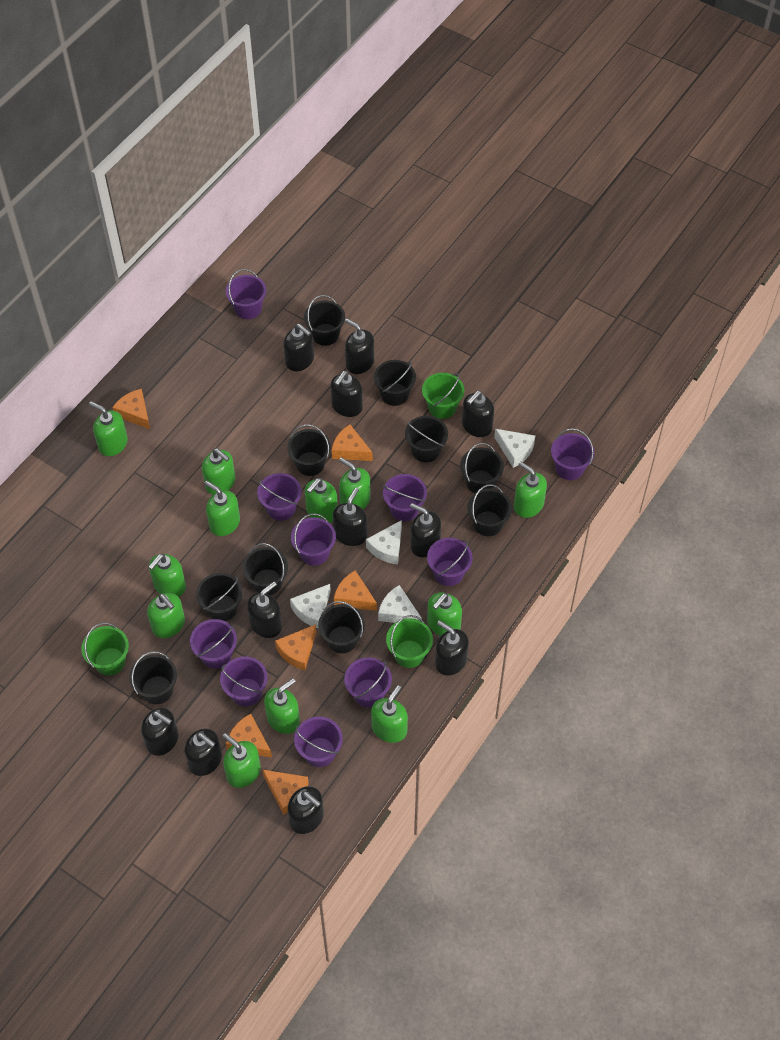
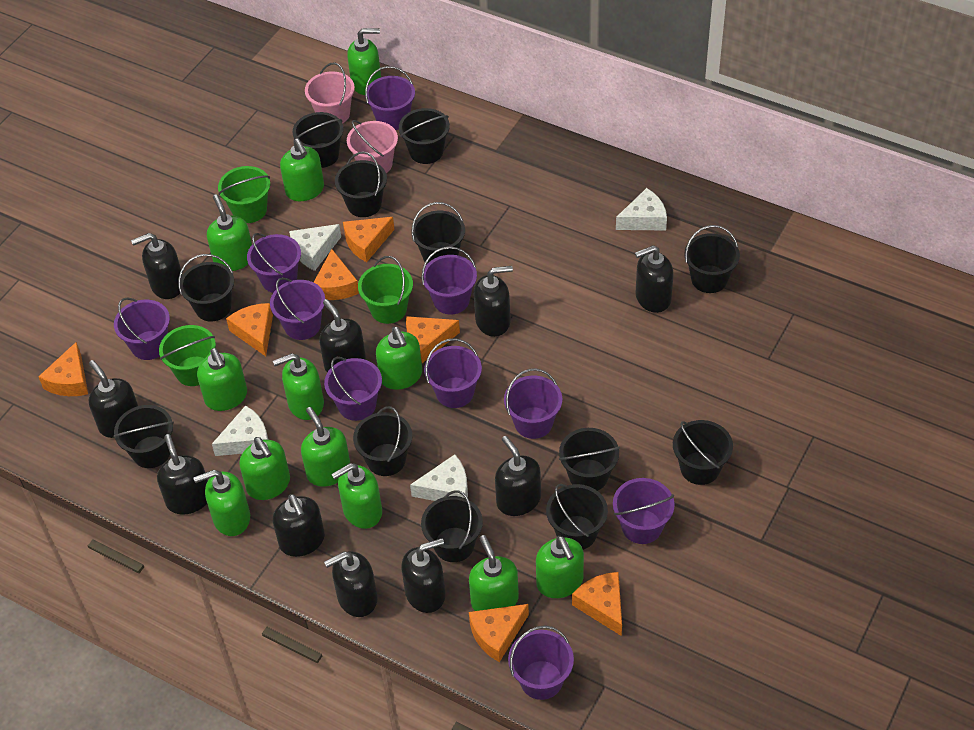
black bucket: [129,651,177,704] [196,573,242,621] [242,543,288,595] [287,424,331,476] [304,295,345,346] [318,601,365,653] [374,360,416,406] [405,416,448,462] [460,443,504,493] [467,484,512,536] = 10 -> [113,405,174,468] [178,254,234,321] [293,112,344,168] [335,151,387,217] [353,406,412,476] [399,108,450,164] [411,202,465,264] [421,491,483,562] [546,484,608,550] [559,428,620,491] [673,420,733,485] [684,225,740,293] = 12
black soap dispenser: [141,708,178,756] [185,728,222,776] [247,582,282,638] [284,324,314,371] [288,786,324,834] [330,371,363,417] [333,488,367,546] [345,318,374,374] [410,503,441,558] [435,620,469,676] [462,391,494,437] = 11 -> [89,360,138,438] [131,233,183,299] [157,434,208,515] [273,494,325,557] [319,299,366,372] [324,551,378,617] [401,538,446,613] [474,266,513,337] [495,436,541,516] [635,245,674,313] = 10
orange cheese: [112,389,150,429] [226,714,272,757] [262,769,309,815] [275,624,316,670] [332,425,373,461] [334,570,377,611] = 6 -> [38,342,88,396] [226,303,273,356] [314,249,359,300] [343,217,395,262] [406,316,460,363] [469,604,529,662] [572,572,622,636] = 7
pink bucket: none = 0 -> [305,62,355,124] [347,120,398,173] = 2

